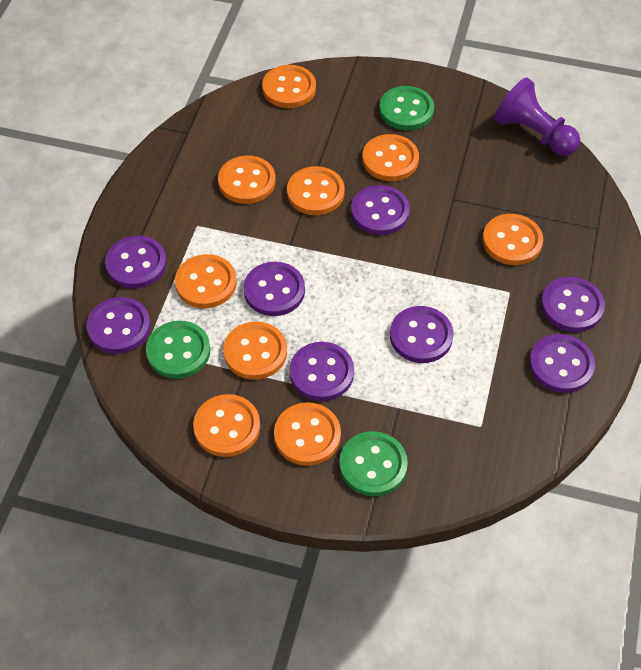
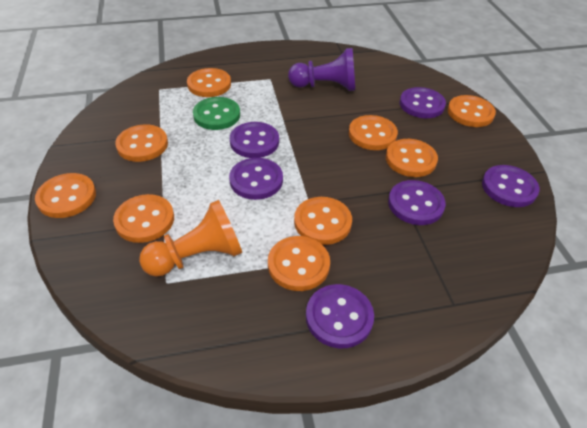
green button: [146,321,210,379] [339,431,408,497] [379,86,434,131] = 3 -> [193,97,240,130] = 1
orange pawn: none = 0 -> [139,200,242,277] = 1
purple button: [87,297,151,354] [105,236,167,288] [243,262,305,316] [290,342,354,401] [351,185,410,235] [390,306,453,363] [529,334,595,393] [541,277,605,332] = 8 -> [229,158,283,200] [230,122,279,158] [306,284,374,348] [388,180,446,225] [400,87,446,118] [482,165,540,207] = 6

